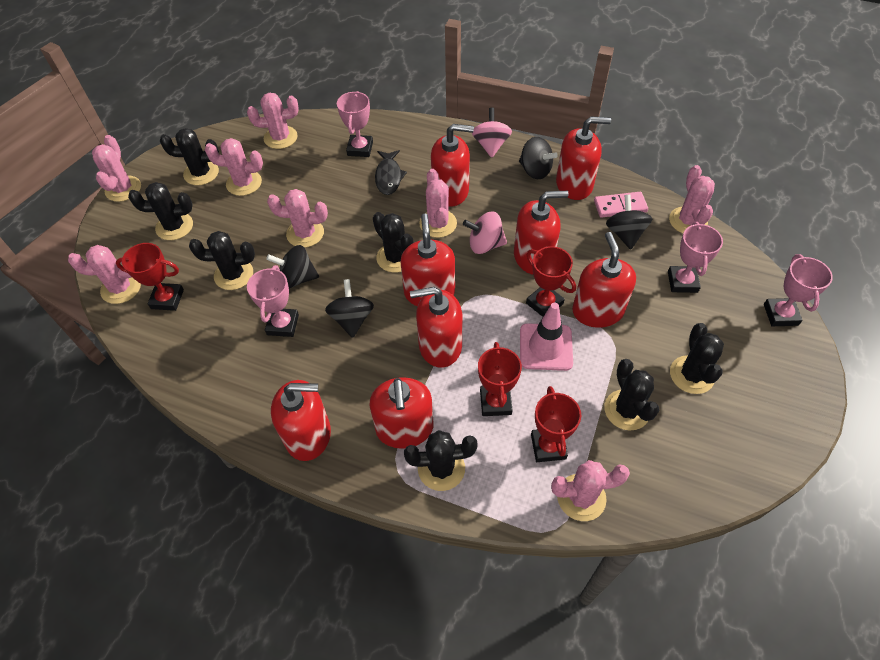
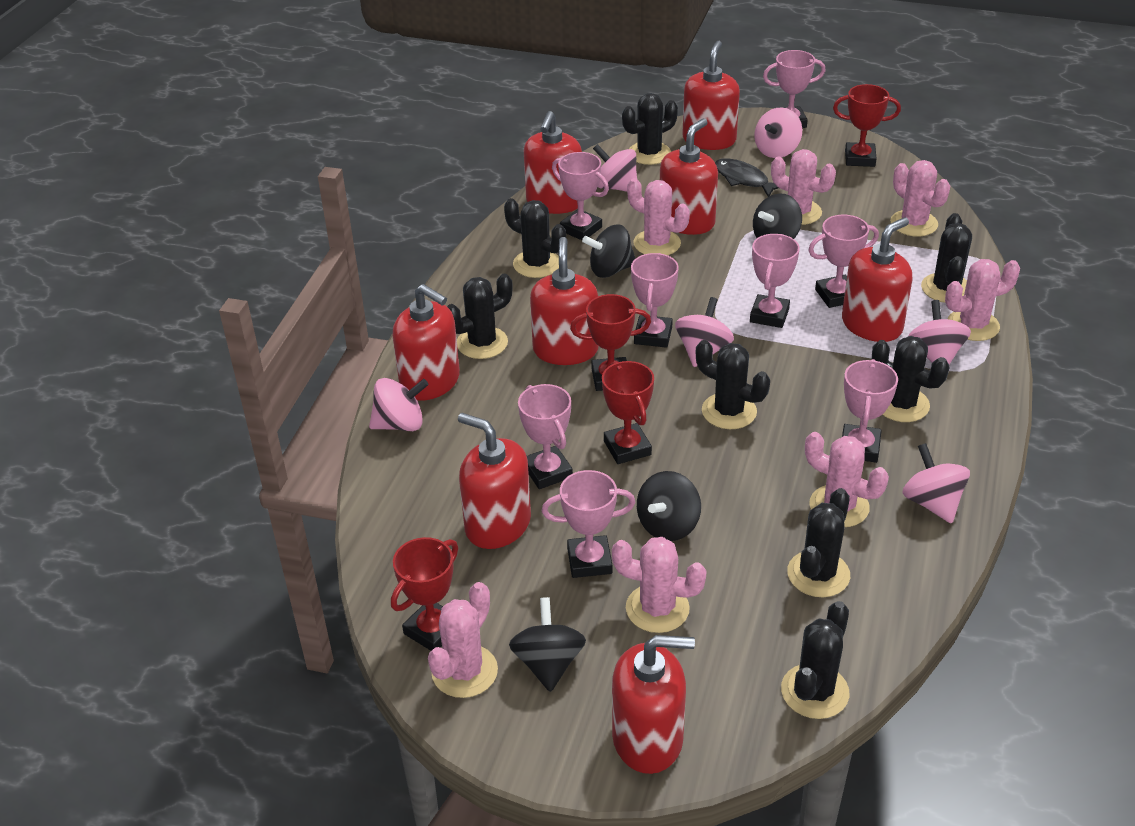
black cactus: [128,182,193,240] [160,128,219,185] [189,231,255,290] [373,212,413,273] [404,430,478,491] [604,359,659,431] [670,323,724,394] = 7 -> [447,274,513,359] [504,198,566,278] [622,93,678,165] [696,340,770,429] [781,601,849,719] [787,488,850,597] [872,336,949,422] [921,213,972,303] = 8
pink cactus: [68,245,141,304] [92,135,141,202] [205,138,263,196] [247,92,299,149] [267,189,328,248] [419,169,457,238] [551,460,630,521] [669,165,715,233] = 8 -> [428,582,498,698] [612,537,707,633] [627,178,690,255] [771,149,836,225] [805,432,889,527] [890,160,950,237] [945,259,1020,341] = 7
pink domino: [594,192,648,218] = 1 -> none = 0
pink spinning top: [463,212,507,254] [472,108,512,158] = 2 -> [369,378,429,431] [593,144,637,192] [675,297,734,367] [754,108,802,158] [902,443,970,524] [909,300,971,365] = 6
pink traffic cone: [520,302,573,371] = 1 -> none = 0
pink trophy: [247,265,299,337] [337,91,373,157] [668,222,723,293] [764,254,833,326] = 4 -> [518,384,573,489] [542,470,635,578] [552,152,609,240] [631,253,679,348] [750,234,800,328] [763,50,825,128] [808,215,879,308] [842,359,898,463] = 8

